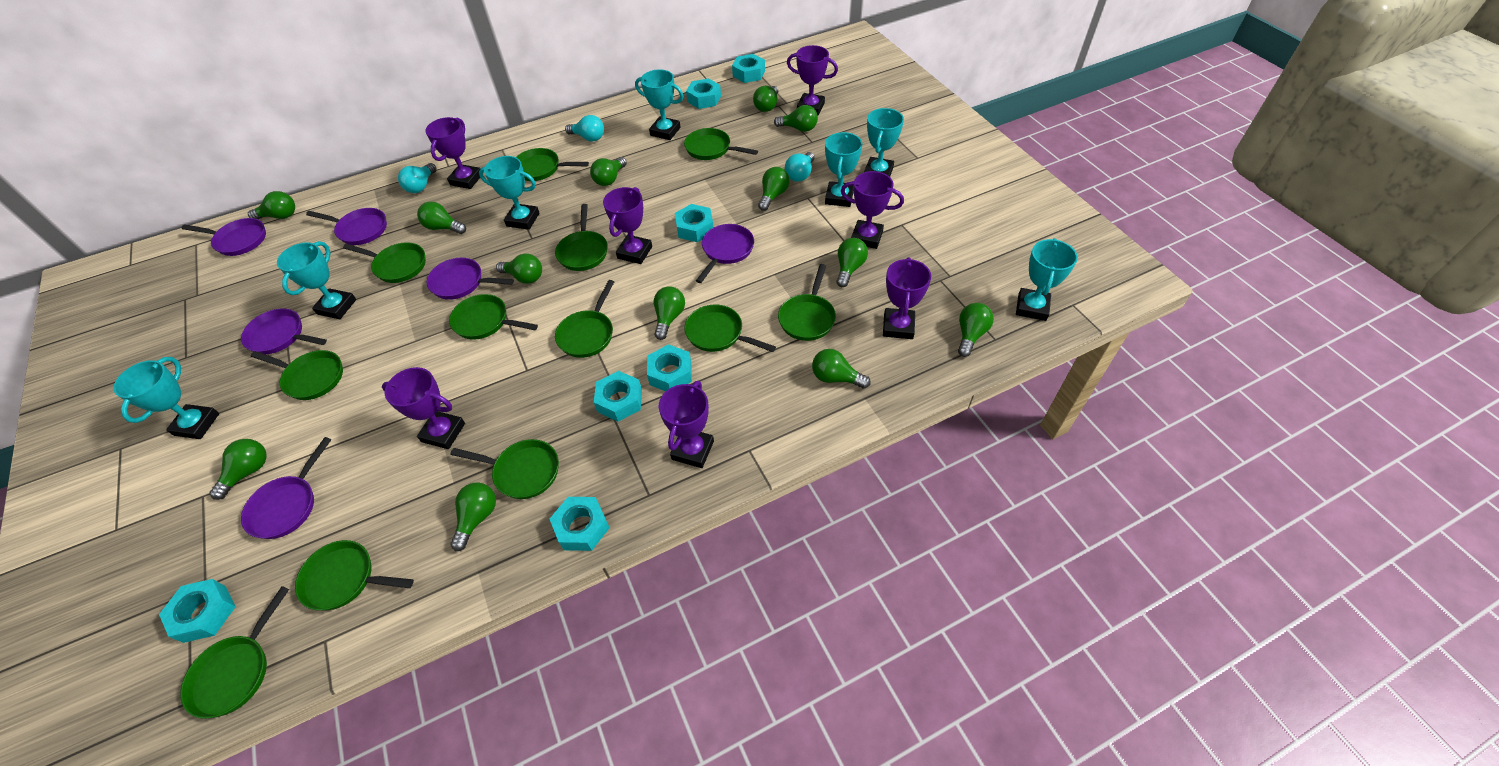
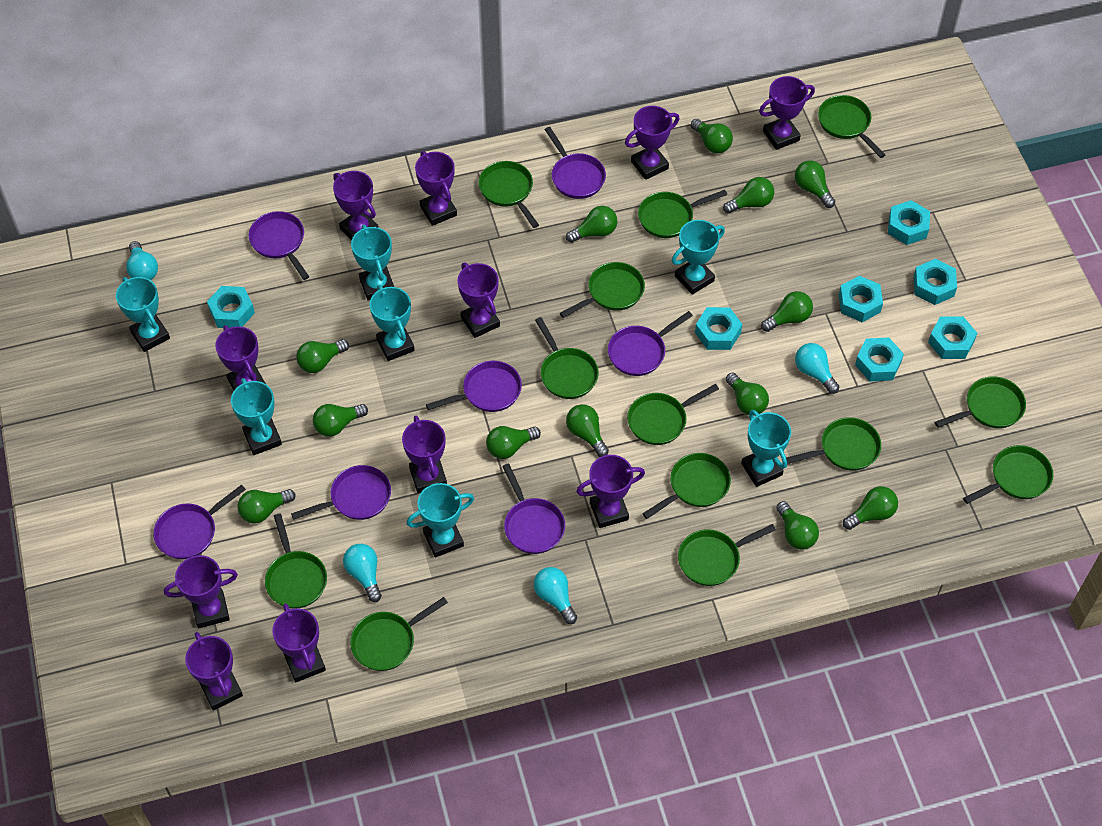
green pan: [180,586,289,719] [251,350,343,400] [295,540,414,610] [343,242,426,283] [449,294,538,340] [450,439,559,499] [516,148,589,181] [555,204,608,271] [555,280,614,358] [684,128,758,160] [684,304,776,352] [778,264,836,341] = 12 -> [265,513,327,609] [350,597,448,671] [478,161,539,228] [535,317,599,399] [560,262,645,318] [627,384,719,445] [638,190,727,238] [642,453,731,519] [678,524,776,586] [786,417,881,471] [818,95,885,158] [935,376,1026,428] [963,445,1053,504] = 13
purple pan: [182,218,266,256] [241,309,327,354] [241,437,331,539] [306,208,387,245] [427,258,514,300] [696,224,754,283] = 6 -> [153,485,246,559] [249,211,309,280] [291,465,391,520] [426,361,522,412] [502,463,565,554] [545,127,606,199] [608,311,693,376] = 7
purple trophy: [382,367,465,449] [425,117,480,189] [603,187,652,264] [659,381,714,468] [787,45,838,115] [841,171,904,249] [883,257,931,339] = 7 -> [164,555,238,629] [185,632,243,710] [215,325,266,390] [273,603,326,683] [333,171,379,240] [402,416,447,493] [415,151,457,226] [458,263,500,338] [576,455,645,528] [625,106,679,180] [759,76,815,150] = 11
turquoise light bulb: [398,163,437,193] [565,115,604,142] [785,152,814,182] = 3 -> [126,241,158,280] [343,544,382,602] [534,567,577,624] [795,343,839,394] = 4

